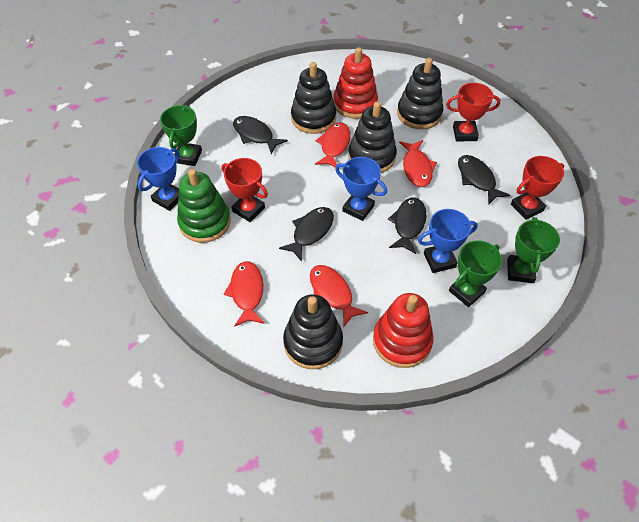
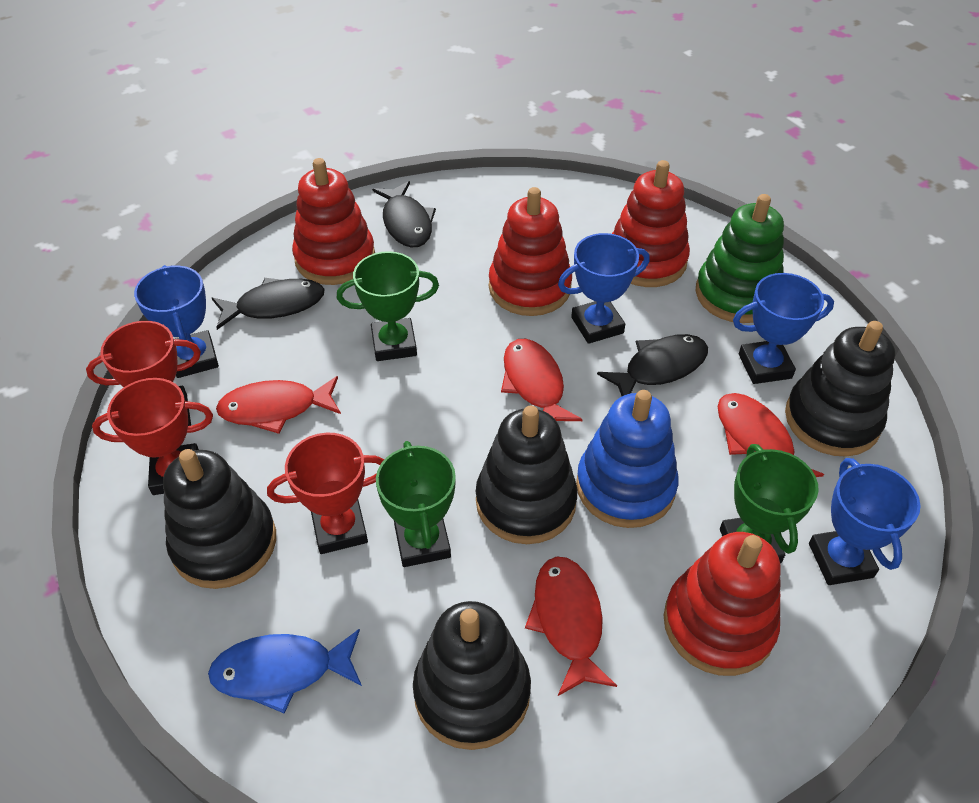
black fish: [233,116,288,154] [279,207,334,262] [388,198,427,254] [458,155,510,204] = 4 -> [212,278,325,330] [372,181,436,247] [597,334,708,396] = 3
blue fish: none = 0 -> [208,629,362,714] = 1
blue stacking toy: none = 0 -> [576,390,678,528] = 1
blue trophy: [137,147,180,211] [335,157,387,221] [418,209,478,273] = 3 -> [134,265,219,378] [558,233,650,344] [733,273,834,384] [809,458,921,585] = 4
red stacking toy: [333,47,378,119] [373,293,433,368] = 2 -> [292,158,375,285] [489,187,572,316] [612,160,690,287] [664,532,781,676] = 4

